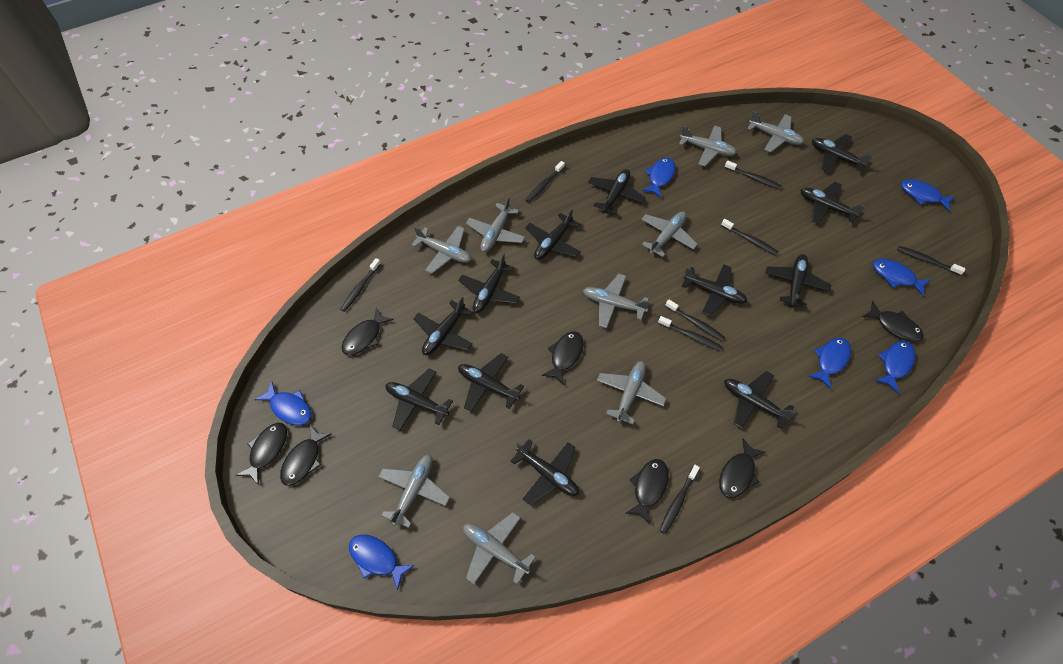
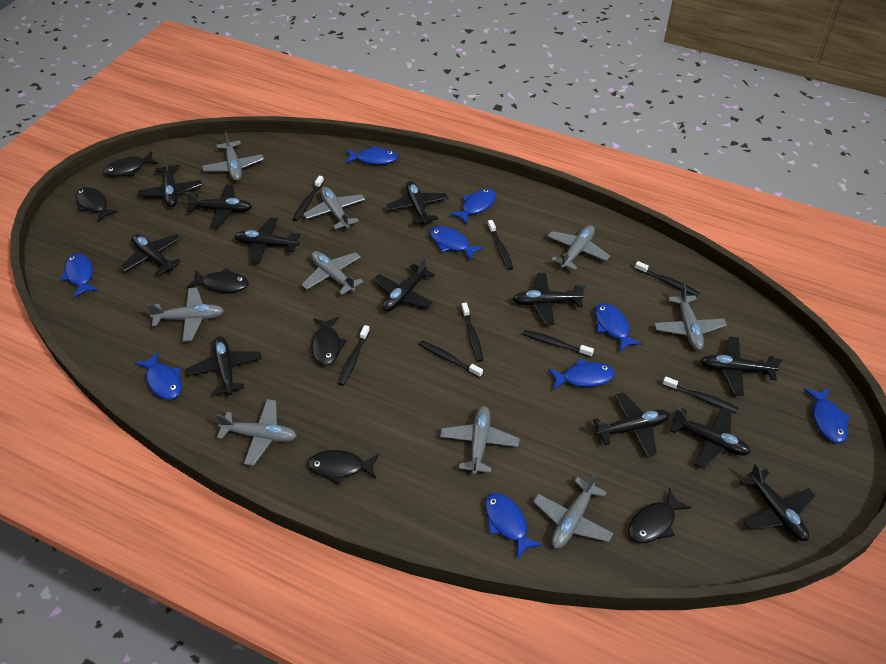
black fish: [236,423,287,485] [280,425,332,486] [342,308,394,355] [542,331,583,385] [626,459,669,525] [719,438,765,498] [863,301,924,342] = 7 -> [76,187,118,222] [103,151,158,177] [187,268,249,293] [307,450,379,485] [311,317,347,366] [628,488,692,543] = 6
blue fish: [255,382,312,425] [349,535,415,590] [642,158,676,198] [808,338,851,389] [873,259,931,296] [875,341,915,393] [901,179,955,211] = 7 -> [60,253,98,298] [135,351,182,400] [345,146,398,165] [430,226,484,260] [450,189,496,224] [485,493,543,559] [548,359,615,389] [595,303,642,352] [804,388,850,443] = 9

